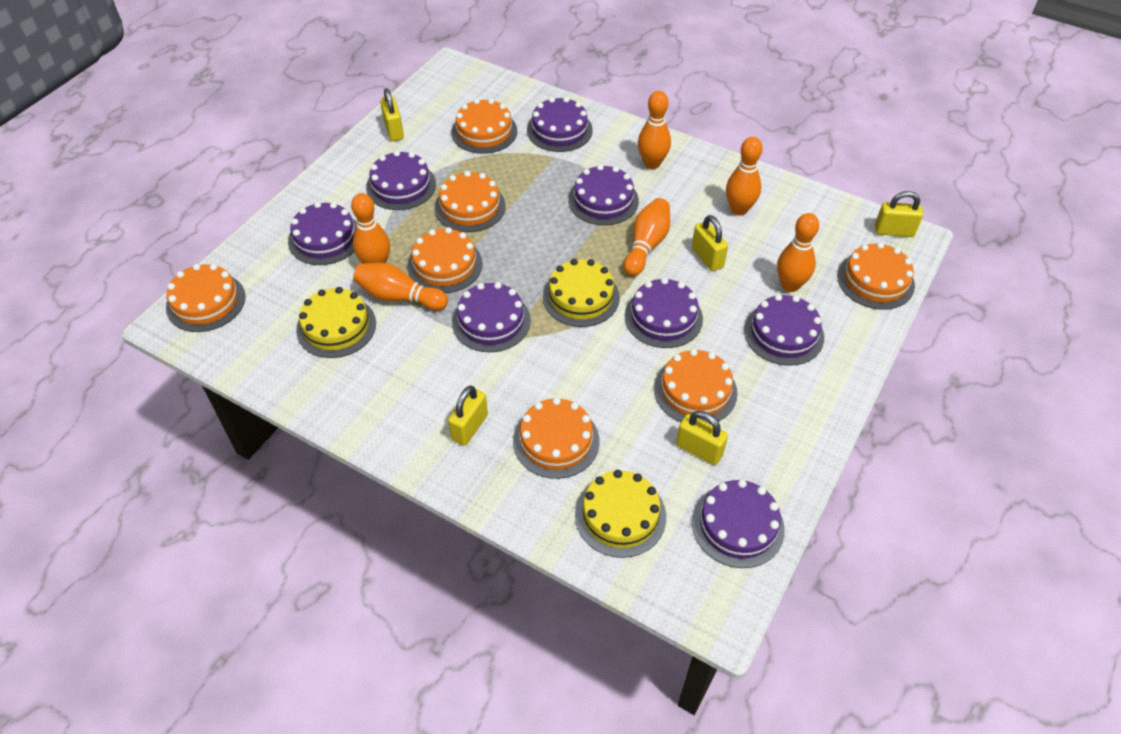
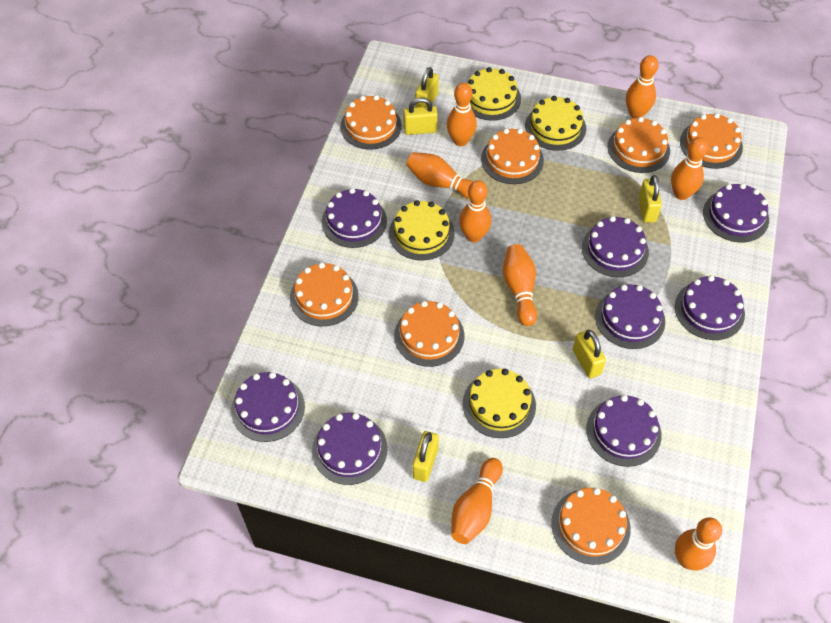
orange bowling pin: [351,193,390,263] [353,263,448,310] [624,198,670,276] [638,91,671,169] [726,137,763,215] [777,213,819,292] = 6 -> [406,152,474,199] [447,83,477,146] [451,458,503,544] [459,180,491,242] [503,244,537,326] [626,55,659,119] [671,137,708,200] [675,517,722,570] = 8
yellow cake: [296,287,376,358] [543,259,620,327] [575,470,666,558] = 3 -> [389,200,455,260] [463,369,536,438] [467,67,521,121] [525,96,586,151] = 4

